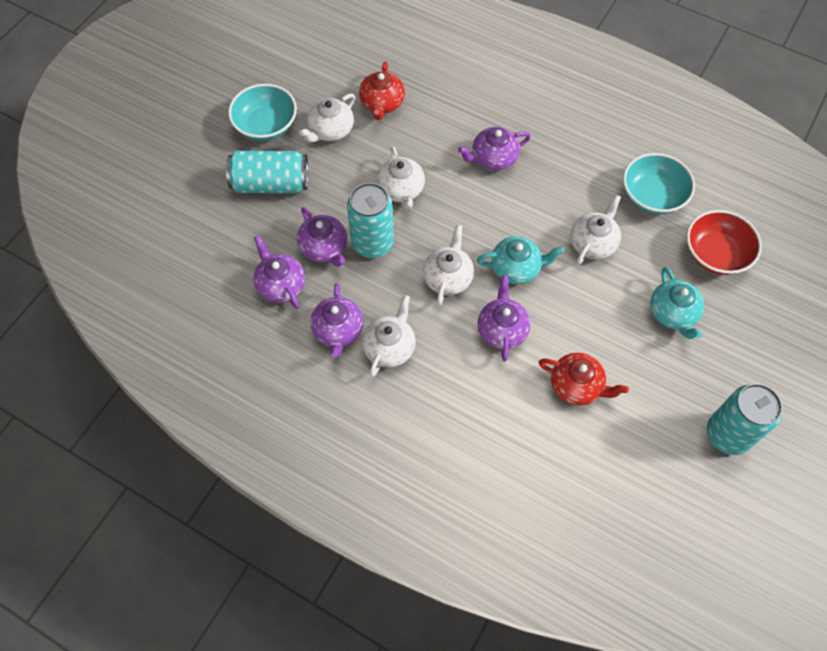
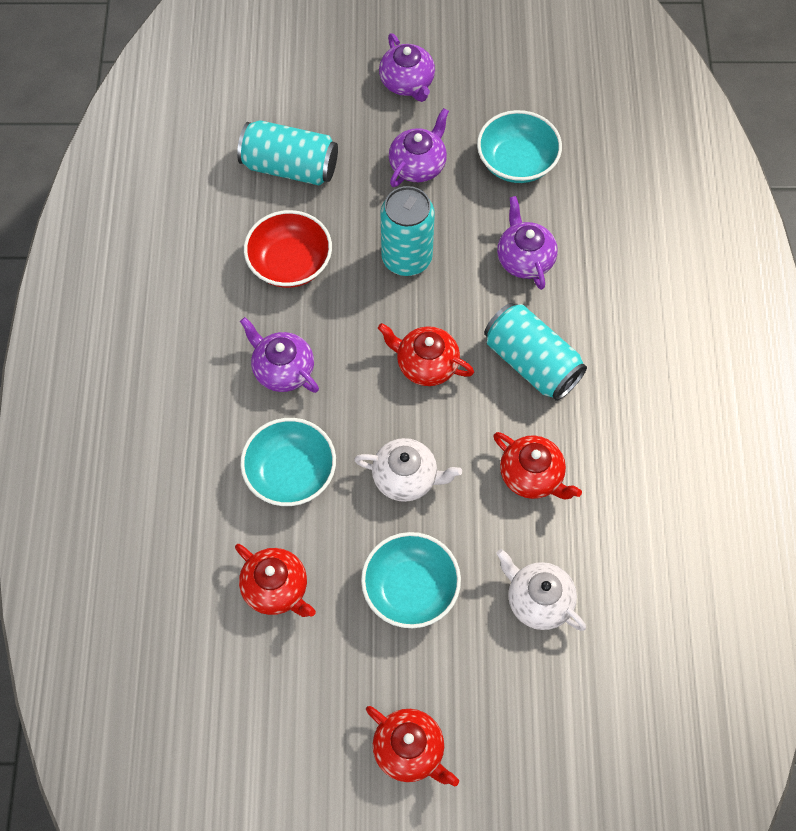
purple teapot: [253,235,305,309] [297,207,347,267] [310,283,363,358] [458,127,531,171] [477,275,531,361] = 5 -> [240,317,319,393] [379,33,435,102] [389,108,449,187] [497,196,558,290] = 4
red teapot: [359,61,405,120] [539,353,629,406] = 2 -> [235,544,316,617] [366,706,459,786] [378,323,474,386] [493,432,582,500] = 4
turquoise bowl: [228,84,297,141] [623,153,695,214] = 2 -> [240,418,336,506] [361,532,461,628] [477,110,562,183] = 3
turquoise teapot: [477,236,564,284] [650,267,704,339] = 2 -> none = 0
white teapot: [299,93,356,142] [362,295,416,377] [377,146,425,210] [423,225,474,305] [570,194,621,265] = 5 -> [354,438,462,502] [496,549,586,631] = 2

